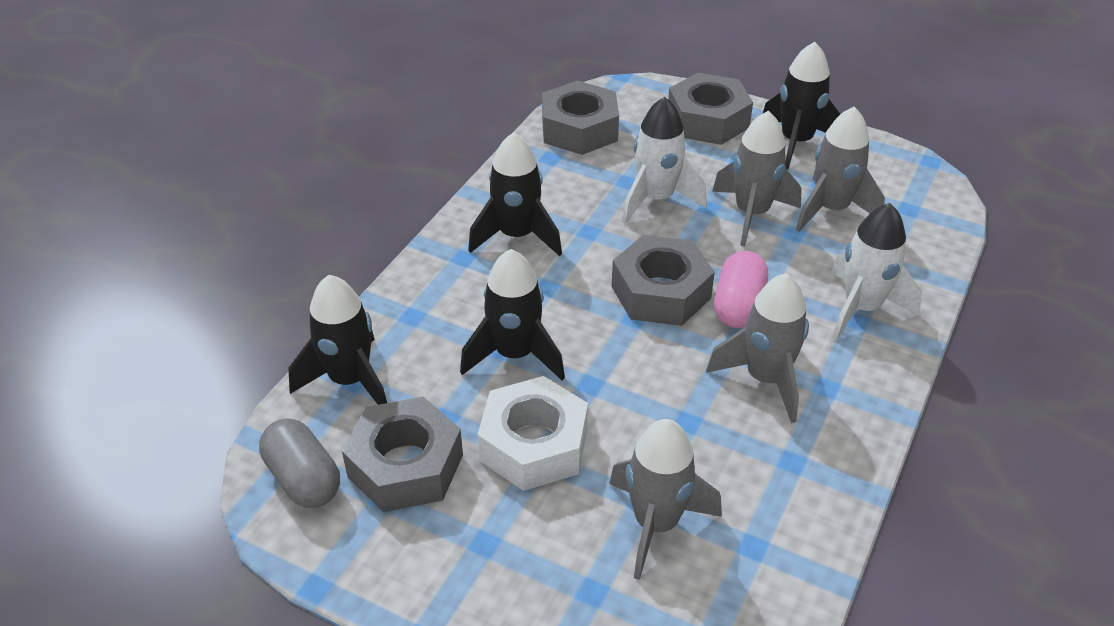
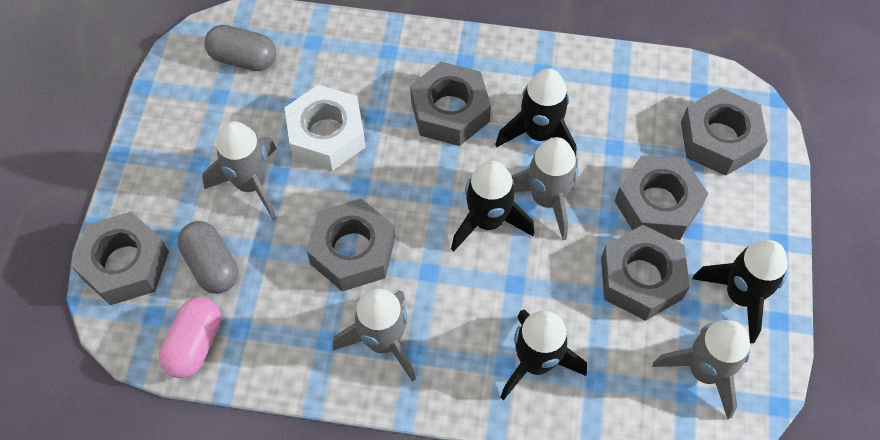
grey capsule: [259,418,340,508] = 1 -> [178,221,238,294] [204,25,276,71] = 2
grey nut: [342,397,463,512] [542,80,619,155] [612,235,715,326] [668,73,753,145] = 4 -> [71,212,169,305] [307,199,395,291] [410,62,491,146] [601,225,690,321] [615,155,709,240] [681,88,768,176] = 6
white rocket: [622,97,707,224] [830,203,922,341] = 2 -> none = 0

